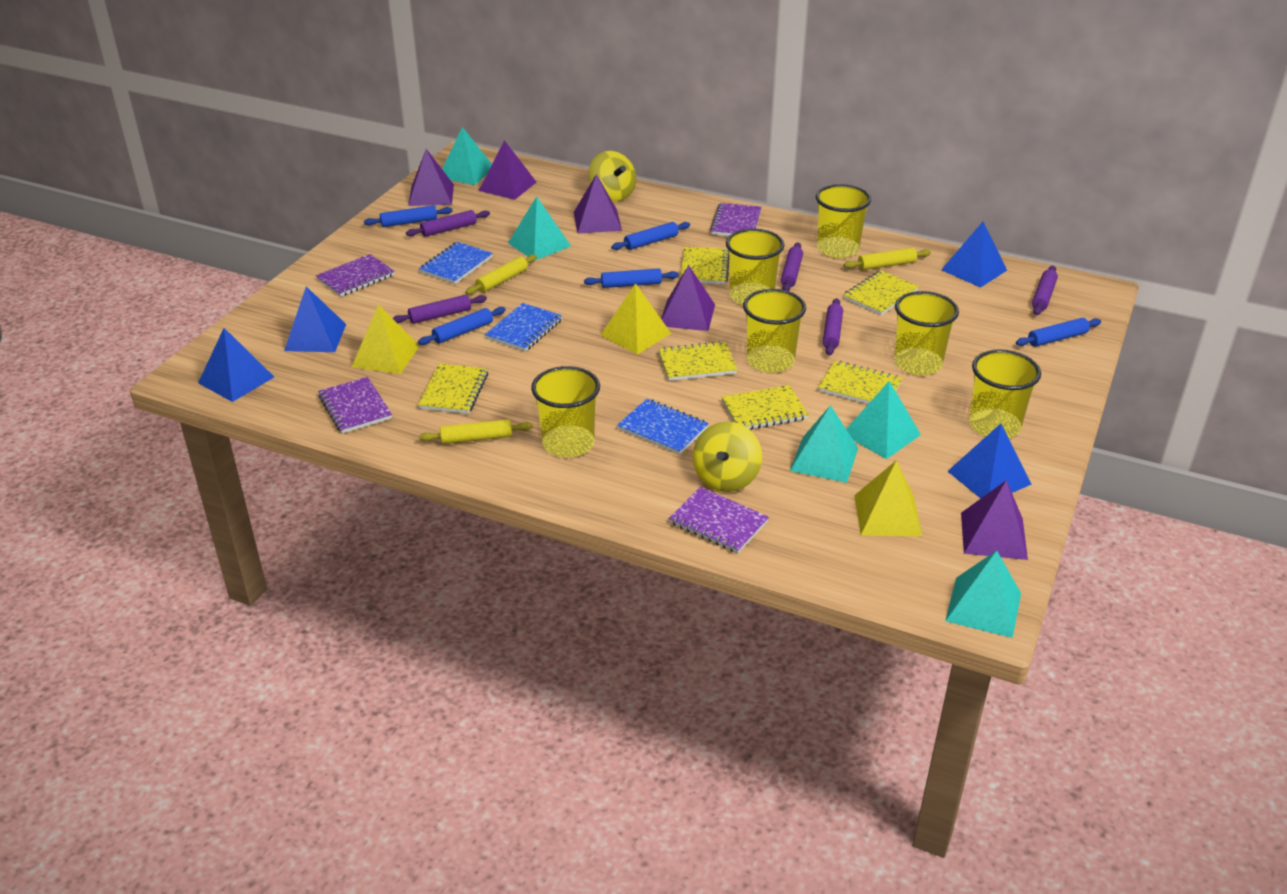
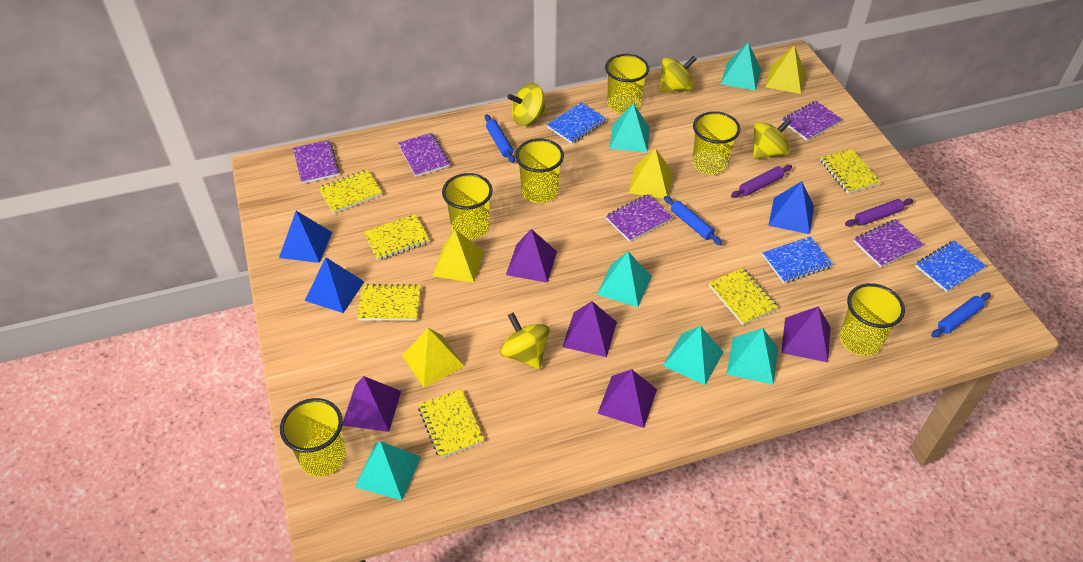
blue pyramid: [198,328,274,402] [284,287,346,352] [941,222,1007,288] [948,423,1031,499] = 4 -> [279,211,332,263] [305,257,364,313] [768,181,814,234] = 3
blue rolling pin: [364,205,452,227] [418,307,506,345] [584,268,679,288] [611,222,690,250] [1016,318,1101,347] = 5 -> [485,114,515,163] [664,196,723,245] [931,293,991,337] = 3
purple notebook: [316,254,395,297] [318,377,392,433] [669,487,769,553] [710,203,761,236] = 4 -> [293,140,340,184] [398,133,450,177] [606,194,673,242] [782,101,842,141] [853,219,924,267] = 5
purple rolling pin: [392,295,487,324] [406,210,490,237] [781,242,803,291] [823,298,843,356] [1032,266,1058,315] = 5 -> [731,165,792,198] [845,198,913,226] = 2
turquoise pyramid: [442,127,492,185] [508,197,571,260] [790,405,858,483] [846,381,921,459] [945,551,1021,638] = 5 -> [355,441,421,501] [597,252,652,307] [609,103,650,152] [663,326,724,385] [721,43,761,91] [727,328,778,385] = 6
yellow pyramid: [352,305,420,374] [600,283,671,355] [854,460,922,536] = 3 -> [402,328,465,387] [433,230,484,283] [629,148,673,199] [765,46,806,94] = 4
yellow rolling pin: [419,419,532,444] [465,255,537,295] [844,248,931,270] = 3 -> none = 0
yellow spinning top: [589,151,636,201] [693,421,762,492] = 2 -> [500,313,550,369] [508,83,547,126] [659,56,697,93] [753,118,792,159] = 4

